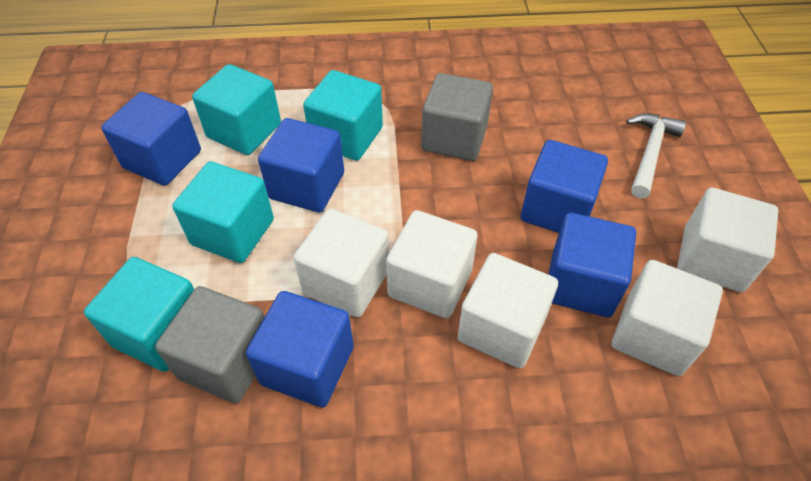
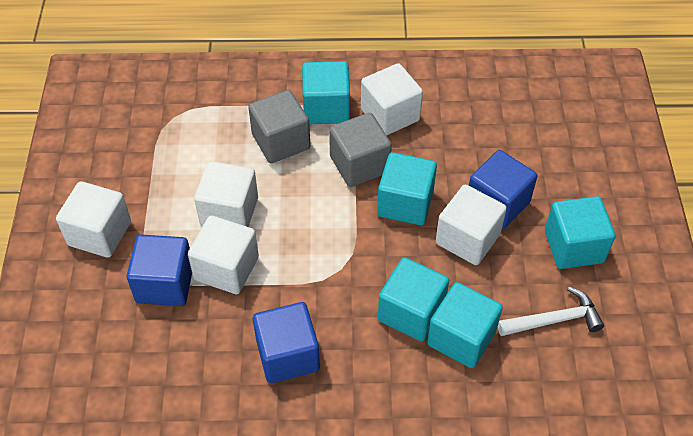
blue cube: [101,92,201,186] [246,291,354,407] [258,118,344,212] [521,140,608,233] [548,213,636,317] = 5 -> [127,234,192,306] [253,302,320,383] [469,150,537,229] = 3
turquoise cube: [84,257,194,372] [172,161,274,263] [192,64,281,155] [303,70,383,161] = 4 -> [302,61,350,124] [377,152,437,225] [378,257,449,341] [427,282,503,368] [545,196,615,269] = 5

